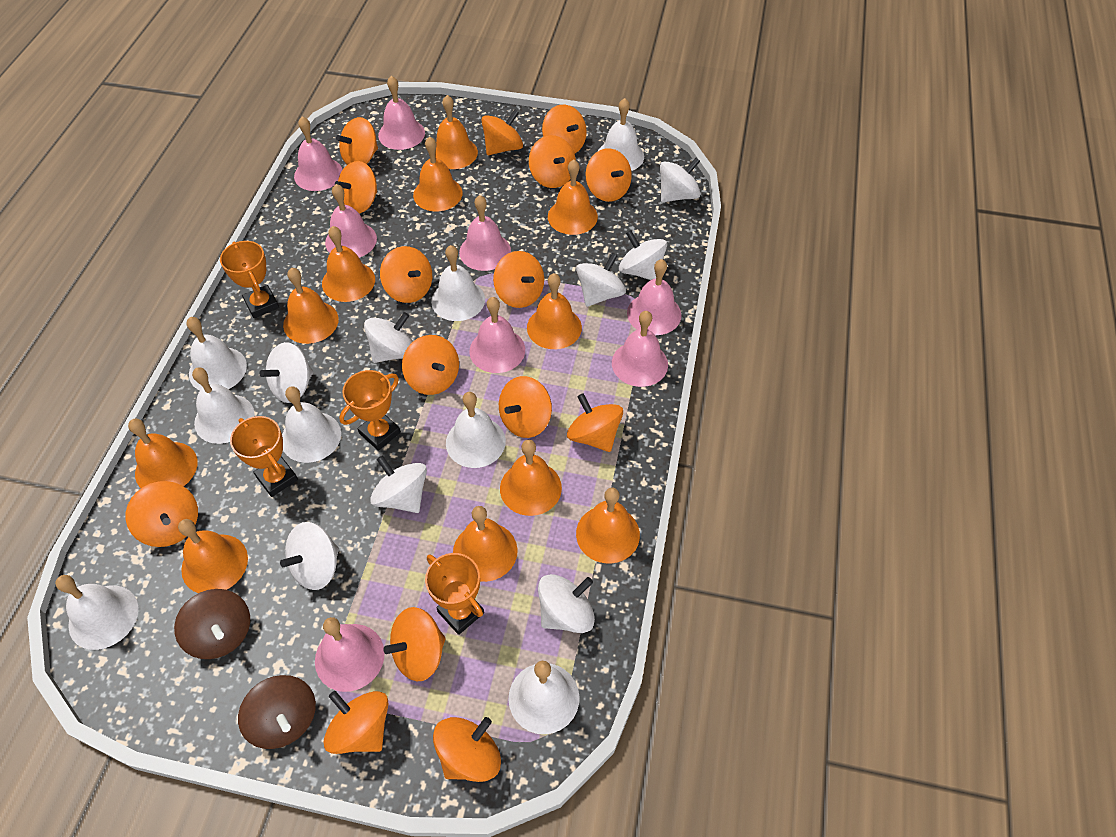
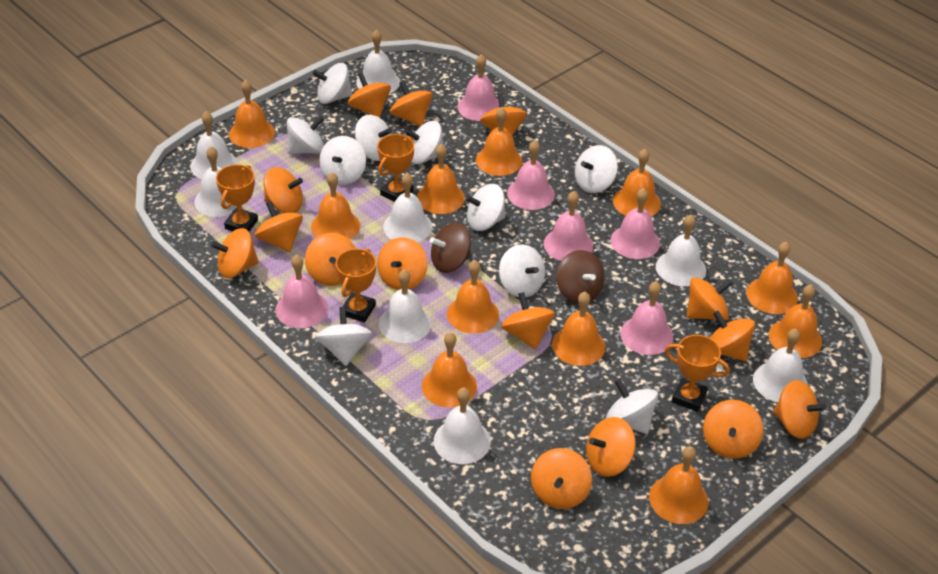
pink bell: [294,116,343,191] [315,617,384,692] [325,184,377,258] [378,76,425,150] [459,195,511,271] [469,297,525,373] [612,311,668,387] [627,259,681,335] = 8 -> [276,255,328,328] [457,54,500,121] [507,140,555,210] [544,191,593,261] [611,188,660,259] [620,281,673,355] = 6
white spinning top: [259,342,313,403] [280,522,339,590] [364,312,413,363] [370,455,427,513] [538,574,595,633] [576,253,626,307] [619,230,667,280] [660,158,700,202] = 8 -> [287,116,324,154] [312,63,353,104] [316,307,372,366] [319,136,366,185] [355,115,392,161] [405,121,443,164] [465,184,505,231] [499,244,545,297] [575,145,618,193] [606,379,658,434] = 10

